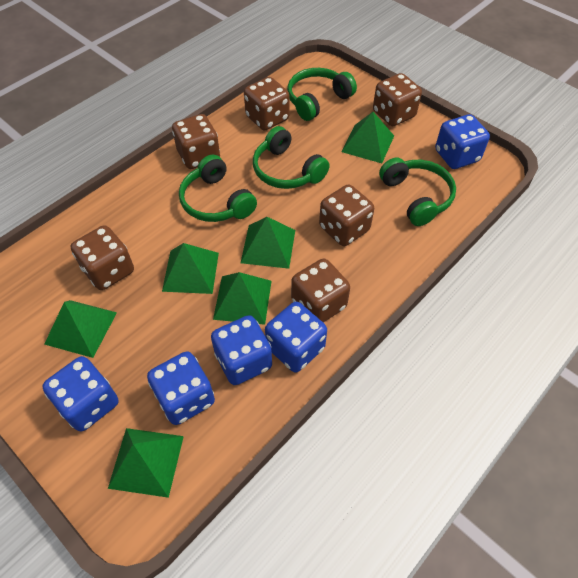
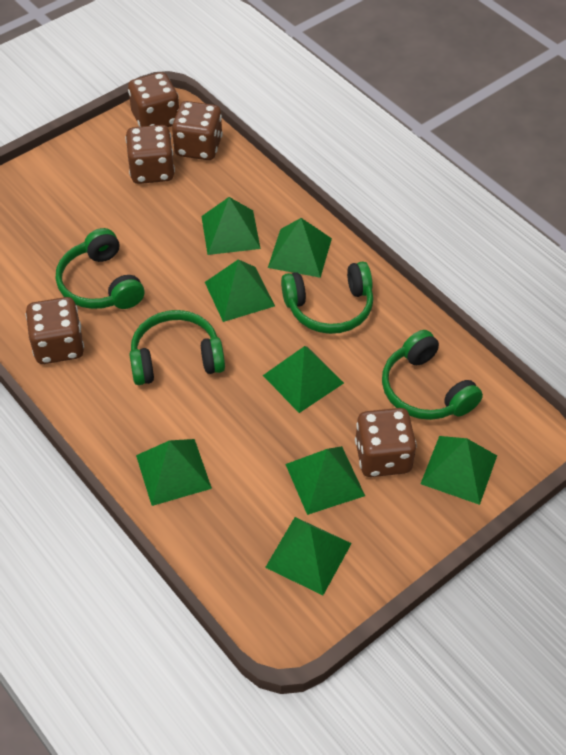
blue dice: [42,356,118,432] [147,351,215,425] [211,315,272,385] [265,302,327,372] [435,114,490,169] = 5 -> none = 0
brown dice: [71,225,134,290] [172,114,220,169] [244,77,289,131] [291,259,350,322] [319,184,374,246] [373,73,422,126] = 6 -> [26,297,84,364] [125,125,175,184] [128,72,179,127] [172,101,223,160] [355,408,417,477] = 5
green pyramid: [44,300,117,358] [108,428,184,498] [162,243,219,294] [213,272,271,325] [241,217,295,269] [341,112,394,163] = 6 -> [136,439,212,506] [201,197,261,255] [205,259,275,322] [263,346,344,413] [265,517,352,595] [268,218,332,278] [285,446,365,515] [420,436,497,505] = 8

